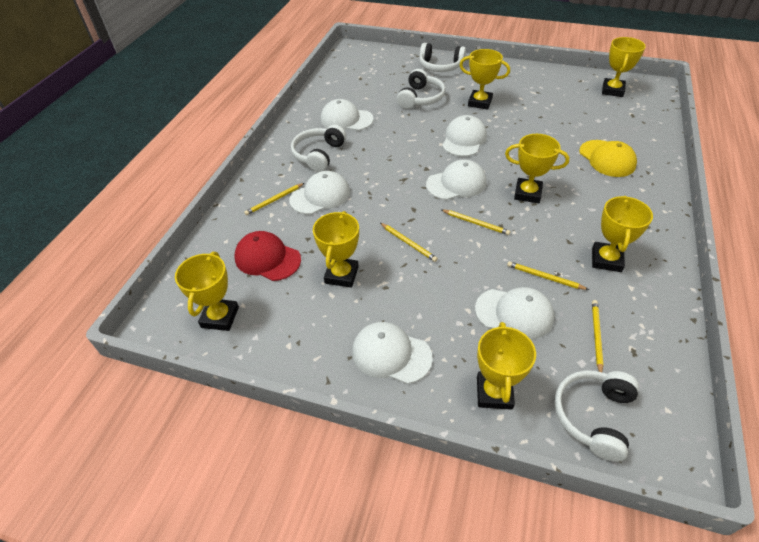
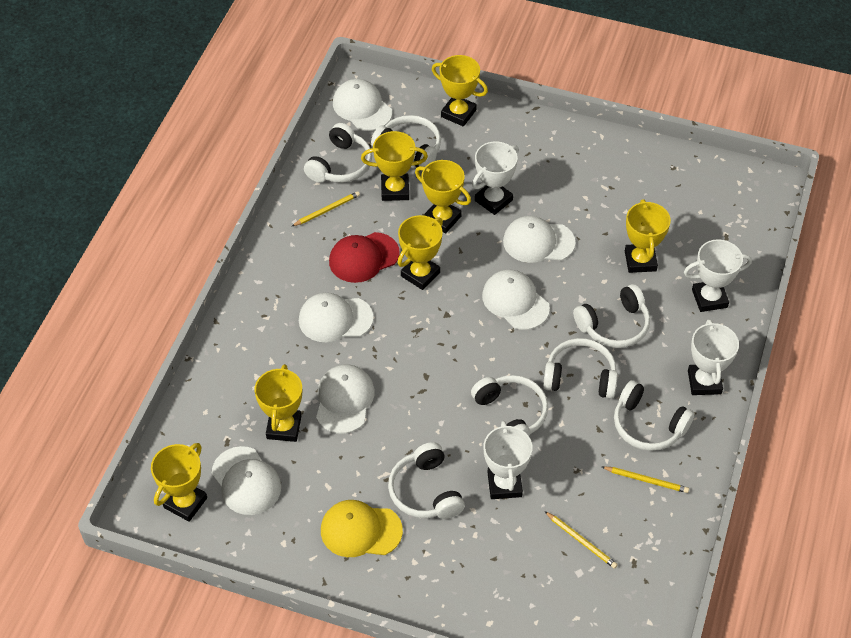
white headphones: [291,125,346,172] [397,69,445,109] [419,43,466,72] [554,370,639,462] = 4 -> [304,123,372,183] [371,115,441,168] [388,442,465,519] [471,375,548,436] [543,338,618,399] [573,284,650,348] [614,380,695,451] = 7
white trophy: none = 0 -> [472,141,519,215] [484,421,533,499] [684,239,752,312] [688,319,739,395] = 4
yellow pencil: [244,183,304,215] [380,223,438,262] [441,209,511,235] [507,261,589,290] [592,300,603,372] = 5 -> [292,191,360,226] [545,511,618,569] [602,466,689,493] = 3

